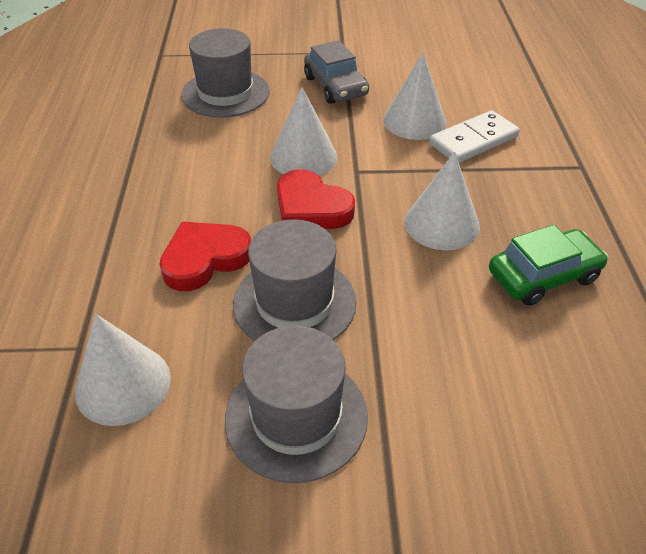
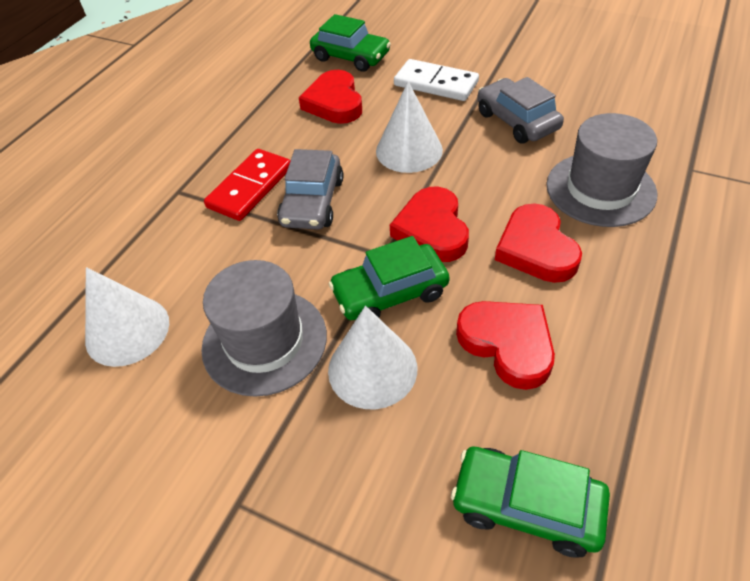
green car: [489,225,608,306] = 1 -> [310,14,391,72] [329,236,450,320] [451,447,610,557] = 3
grey car: [304,40,369,104] = 1 -> [277,149,343,230] [477,77,564,144] = 2
grey hat: [181,28,270,118] [225,326,368,483] [233,219,357,341] = 3 -> [201,260,327,397] [547,113,657,227] = 2
red domino: none = 0 -> [204,149,291,221] = 1
red heart: [159,222,251,291] [277,169,355,229] = 2 -> [299,70,362,124] [390,187,469,262] [456,301,555,390] [495,203,582,283] = 4
white cone: [75,314,171,426] [270,87,337,176] [383,53,447,140] [404,152,480,250] = 4 -> [85,267,169,367] [328,306,417,409] [376,81,443,173] = 3

